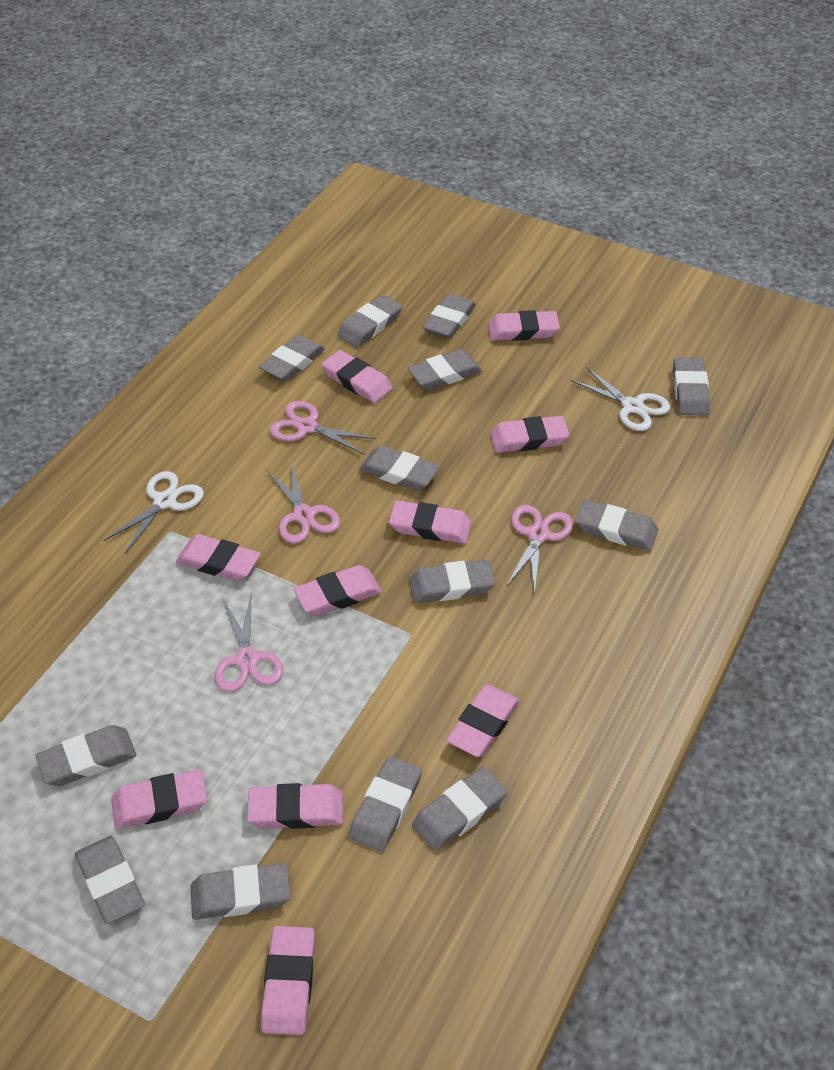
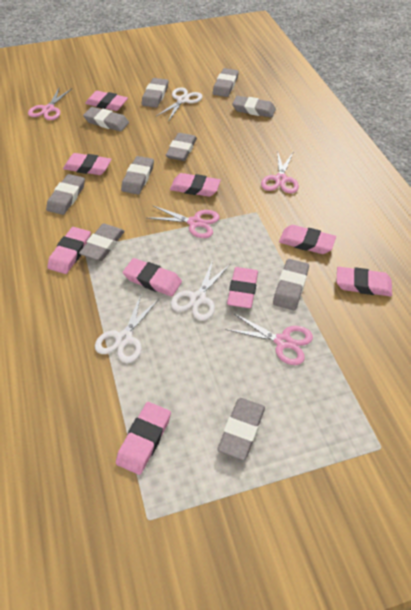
grey eraser: [35,725,136,786] [75,836,145,924] [191,863,290,920] [259,335,325,381] [337,295,402,347] [349,756,422,852] [359,445,440,491] [408,349,482,390] [409,560,495,603] [412,767,507,851] [423,294,476,338] [576,500,658,551] [673,357,710,416] = 13 -> [46,174,85,215] [79,224,125,261] [83,107,129,132] [121,156,154,195] [142,78,168,108] [166,133,197,161] [213,68,239,97] [218,398,265,460] [232,96,276,118] [273,259,309,310] = 10
pink eraser: [111,769,207,829] [176,534,261,581] [247,783,344,829] [261,926,315,1035] [293,565,382,616] [321,350,393,403] [389,500,472,544] [446,685,520,757] [488,310,560,341] [490,416,569,453] = 10 -> [47,227,91,274] [63,153,111,175] [85,91,128,111] [116,402,171,475] [123,258,182,297] [170,173,221,197] [227,267,258,308] [279,225,336,254] [336,267,392,296] = 9
white scissors: [103,471,204,554] [570,367,670,431] = 2 -> [95,295,159,363] [157,87,203,122] [171,260,230,321] = 3

